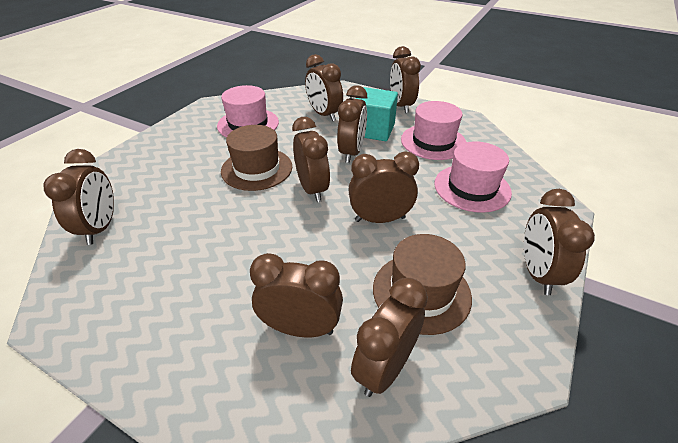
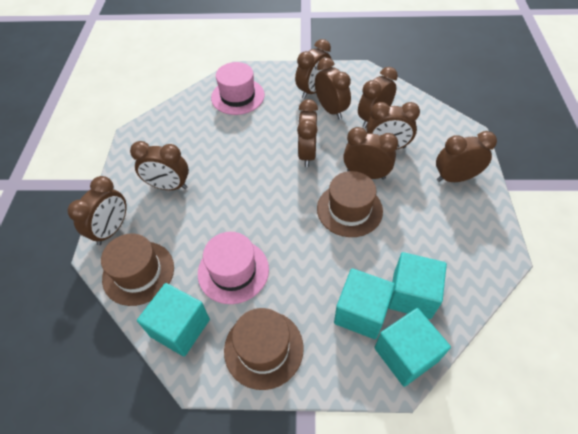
brown hat: [221,125,292,191] [373,234,472,335] = 2 -> [101,234,174,306] [224,308,304,390] [317,171,383,237] = 3
pink hat: [217,85,279,137] [401,101,466,160] [434,141,512,213] = 3 -> [198,232,269,304] [211,62,265,115] = 2
turquoise cube: [356,87,398,141] = 1 -> [137,283,210,357] [334,269,395,339] [374,308,451,387] [388,252,447,319] = 4

